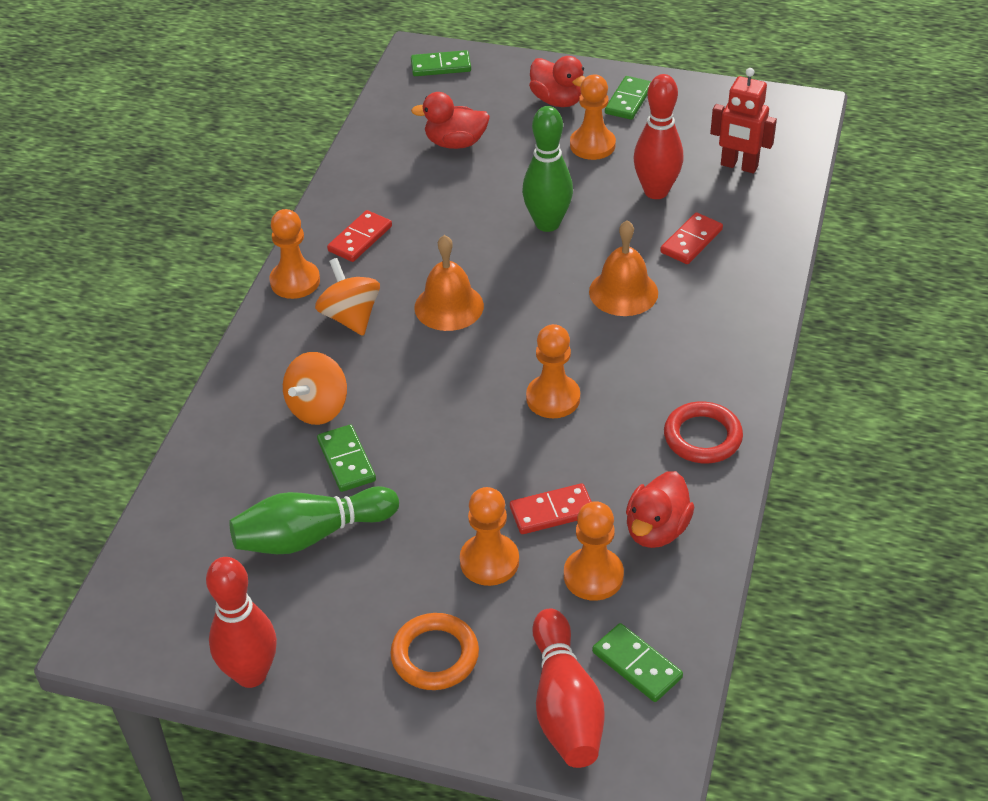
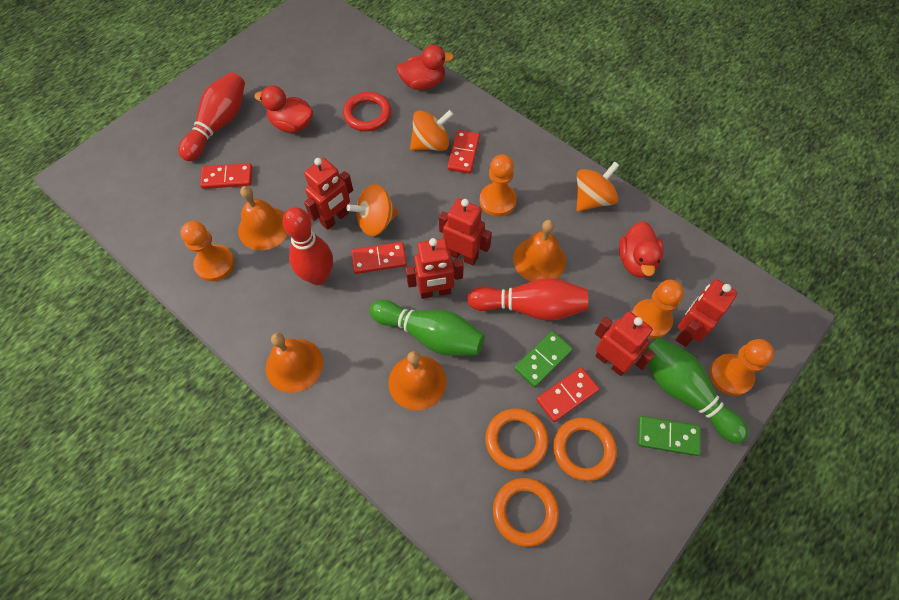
green domino: [317,425,376,492] [411,50,471,76] [592,623,683,702] [605,76,651,120] = 4 -> [514,331,573,387] [638,416,701,456] = 2
orange bell: [414,235,484,331] [589,220,658,316] = 2 -> [238,186,288,250] [266,333,323,393] [388,351,446,410] [513,220,566,282] = 4
orange pawn: [270,209,320,299] [460,487,519,586] [526,324,580,418] [564,501,624,601] [570,75,616,160] = 5 -> [180,221,235,281] [480,154,517,216] [632,280,684,339] [710,339,774,396] = 4
orange ring: [390,613,479,690] = 1 -> [485,409,548,471] [493,478,559,547] [553,418,617,481] = 3
orange spinning top: [283,352,347,425] [315,258,380,336] = 2 -> [347,184,399,236] [410,110,454,151] [577,162,620,212] = 3
red domino: [327,210,392,262] [510,483,592,534] [660,212,723,264] = 3 -> [200,163,252,189] [351,242,407,274] [447,130,480,174] [536,367,599,422] = 4
red robot: [710,68,777,173] = 1 -> [304,158,353,230] [406,238,464,299] [439,198,492,266] [595,311,655,376] [676,279,737,347] = 5

